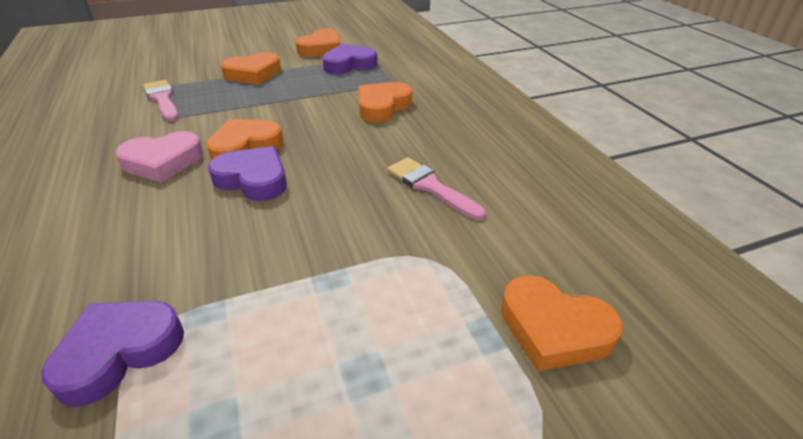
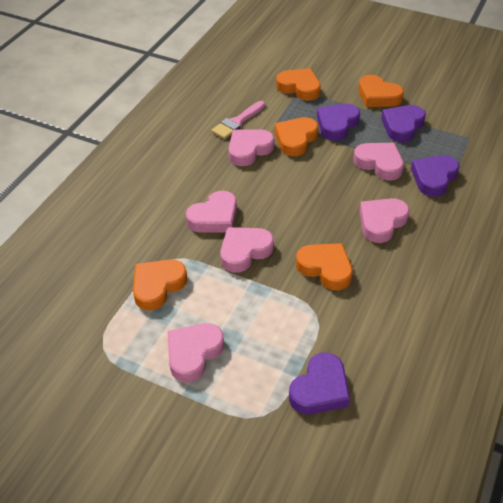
pink brush: [143,80,179,121] [387,157,486,220] = 2 -> [211,101,265,139] = 1
pink heart: [115,131,203,182] = 1 -> [168,323,224,382] [186,191,237,233] [220,227,274,273] [229,129,274,166] [353,143,404,181] [359,198,410,243] = 6
purple heart: [41,301,184,407] [208,146,287,201] [322,44,378,74] = 3 -> [289,353,350,414] [317,104,360,141] [381,105,426,142] [411,155,460,197] = 4

